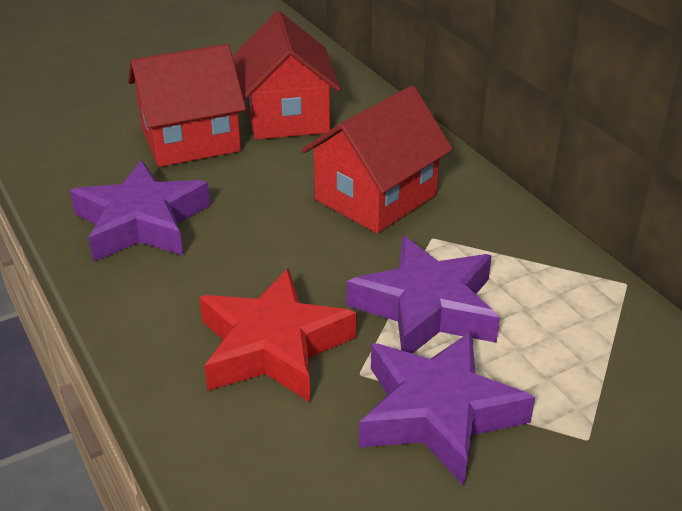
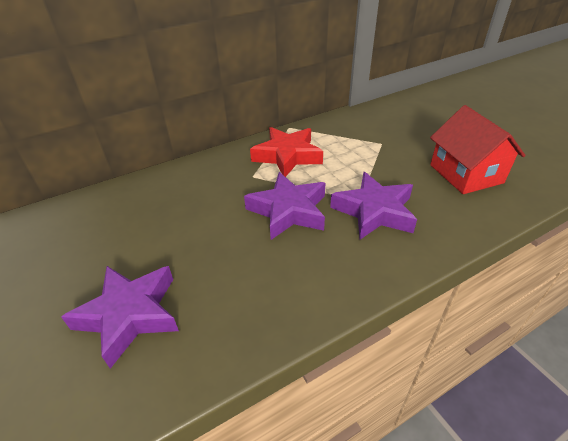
red house: [128,44,246,167] [233,11,341,140] [302,86,453,233] = 3 -> [430,105,526,194] = 1

